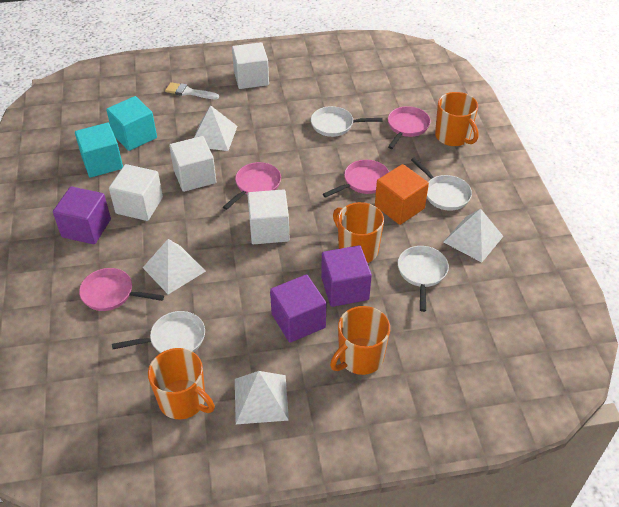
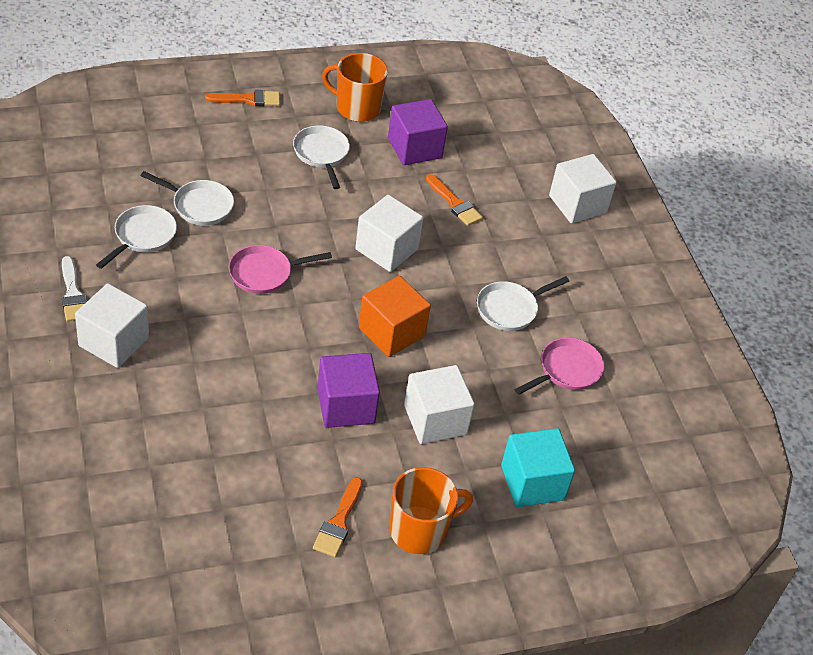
orange brush: none = 0 -> [205,90,280,106] [313,477,363,557] [426,174,483,226] = 3
orange mug: [148,348,215,419] [330,306,390,375] [333,202,384,263] [435,92,479,146] = 4 -> [322,53,388,122] [390,467,473,554] = 2
pink pan: [79,268,164,311] [223,162,281,210] [323,160,389,198] [388,106,431,149] = 4 -> [229,245,332,294] [515,338,604,395] = 2
purple cube: [53,186,111,244] [270,274,326,343] [321,245,372,307] = 3 -> [317,353,380,428] [388,99,448,165] = 2
turquoise cube: [75,123,123,178] [106,96,157,151] = 2 -> [501,428,575,507] = 1
white pyramid: [143,239,206,294] [194,105,237,151] [235,371,289,424] [444,208,504,262] = 4 -> none = 0

